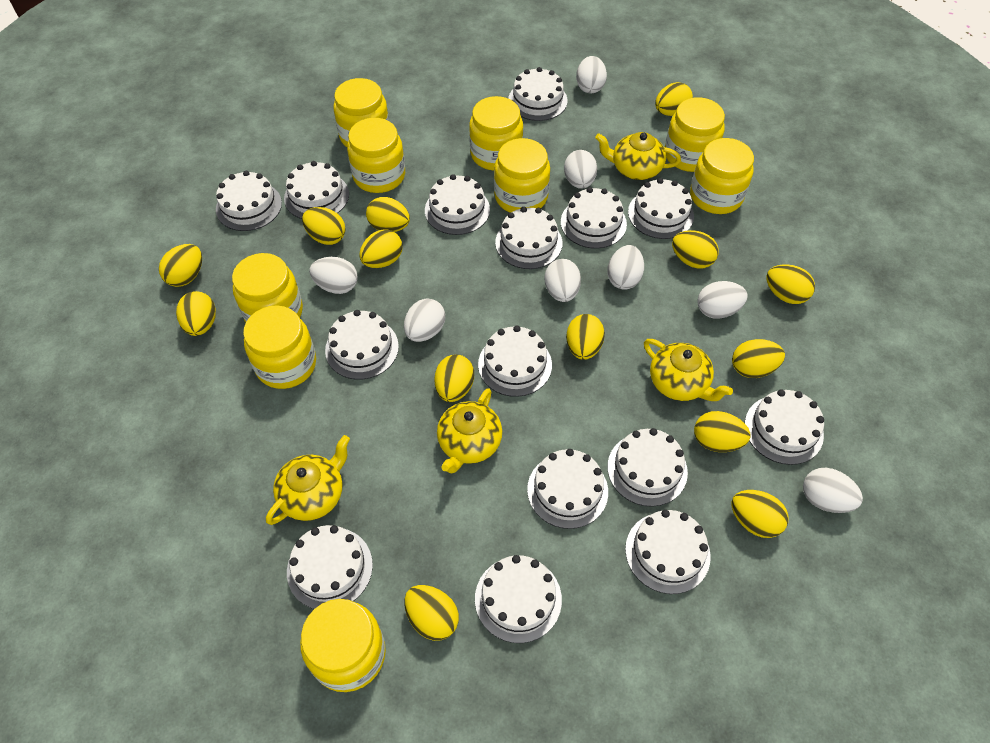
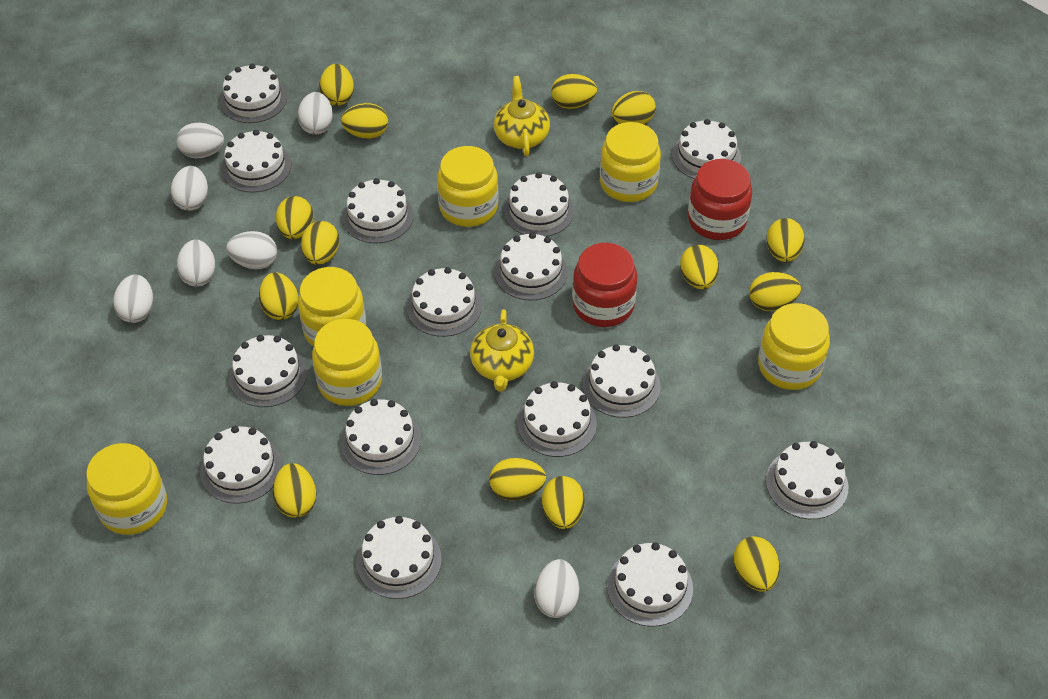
red jar: none = 0 -> [572,243,637,327] [688,159,752,240] = 2
white egg: [309,257,358,294] [404,298,445,342] [544,259,581,302] [564,150,597,189] [576,56,607,93] [607,245,644,290] [697,281,748,319] [803,468,863,513] = 8 -> [113,275,154,323] [171,166,208,211] [177,123,224,158] [177,240,216,287] [226,231,277,269] [298,92,333,135] [534,559,579,618] = 7
yellow jar: [232,253,303,322] [243,305,316,389] [300,599,386,692] [333,78,389,147] [347,118,405,193] [469,96,523,171] [494,138,550,212] [665,97,725,172] [690,138,754,214] = 9 -> [86,443,167,535] [298,267,366,347] [312,319,382,406] [437,146,498,227] [600,122,661,202] [758,303,830,390] = 6
yellow teapot: [266,435,350,525] [437,388,502,473] [595,132,681,180] [644,339,733,401] = 4 -> [470,309,534,392] [494,76,550,156] = 2

